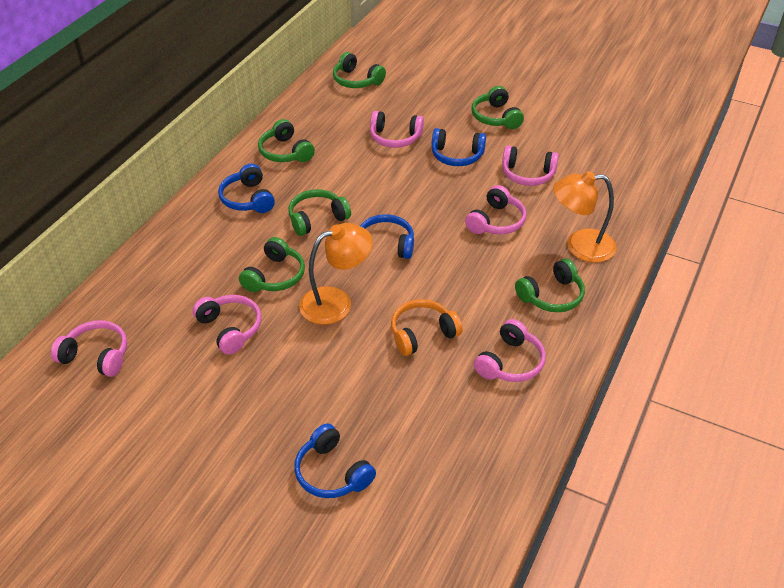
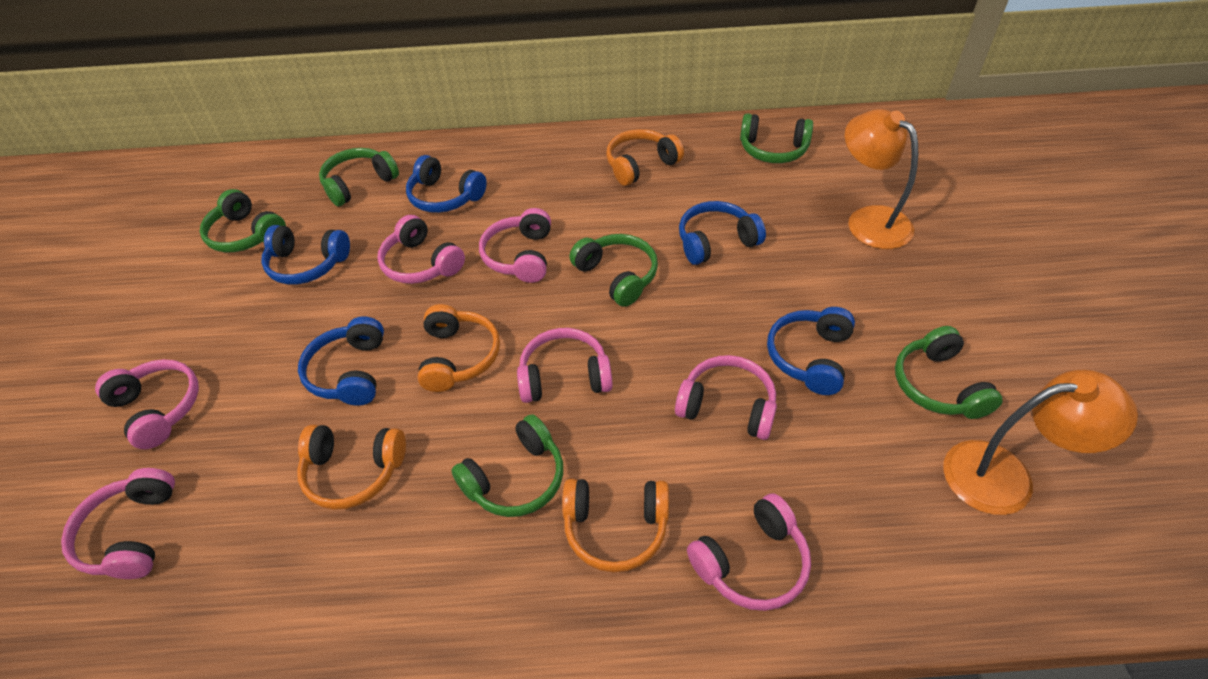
blue headphones: [218,164,275,213] [294,423,376,498] [360,214,414,259] [432,128,486,166] = 4 -> [261,225,350,285] [298,317,384,406] [406,155,487,213] [679,201,766,265] [767,307,855,395] = 5
orange headphones: [391,299,462,356] = 1 -> [297,425,406,510] [418,304,500,392] [562,479,669,572] [606,129,684,186] = 4
pink headphones: [51,320,127,377] [193,295,262,355] [370,111,424,148] [465,185,526,234] [474,319,546,382] [502,146,559,186] = 6 -> [61,468,175,579] [95,359,199,449] [377,215,465,284] [479,208,551,283] [517,328,613,403] [675,355,777,440] [687,493,811,611] = 7

